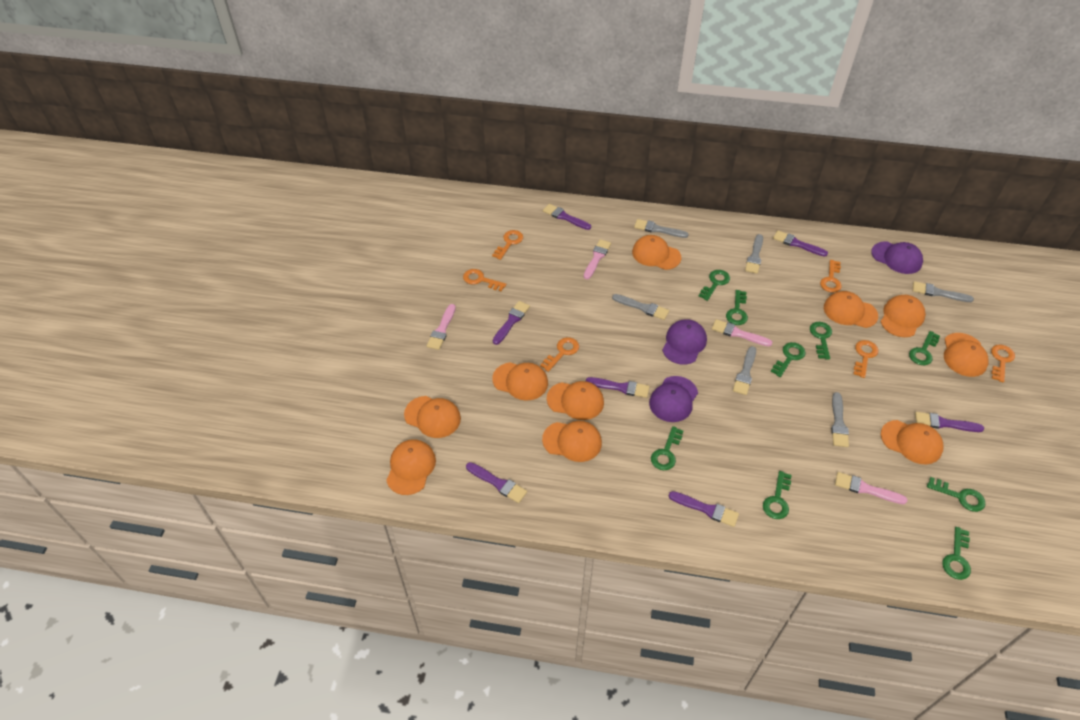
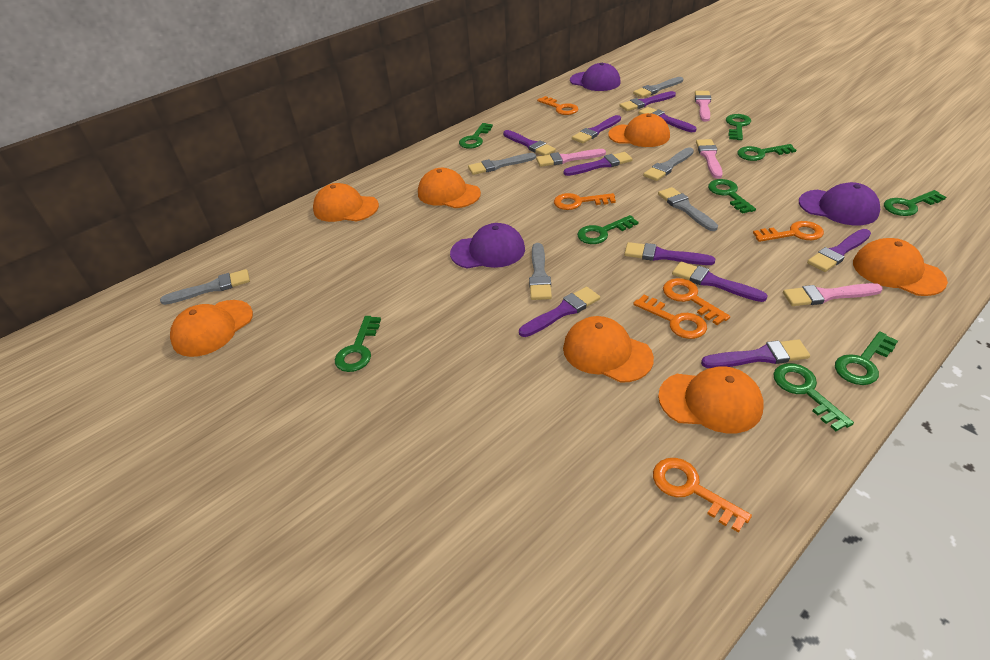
orange cap: [386,439,436,495] [404,396,461,438] [492,362,548,400] [542,421,602,462] [547,381,604,420] [632,235,681,270] [824,291,878,328] [881,295,926,337] [881,420,944,465] [944,333,989,377] = 10 -> [170,300,253,357] [313,183,379,222] [418,168,481,208] [563,316,654,383] [608,113,670,147] [658,366,764,433] [853,238,948,296] = 7
purple brush: [466,462,527,503] [493,301,530,345] [543,204,591,230] [586,377,650,398] [669,491,739,527] [773,230,828,257] [915,412,984,432] = 7 -> [503,130,556,156] [519,287,600,337] [564,152,632,176] [572,115,621,143] [619,91,676,111] [624,242,715,265] [639,107,697,132] [672,262,767,302] [701,339,810,368] [807,229,871,272] = 10

